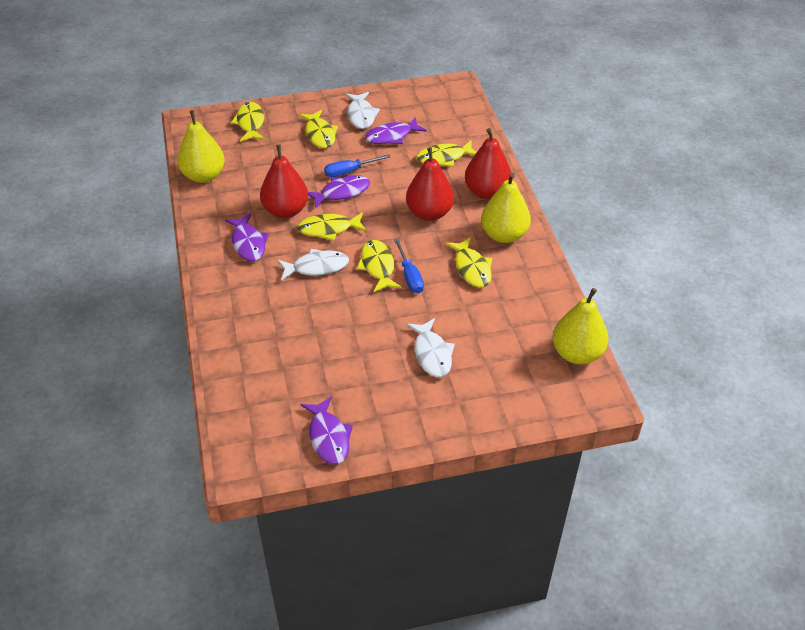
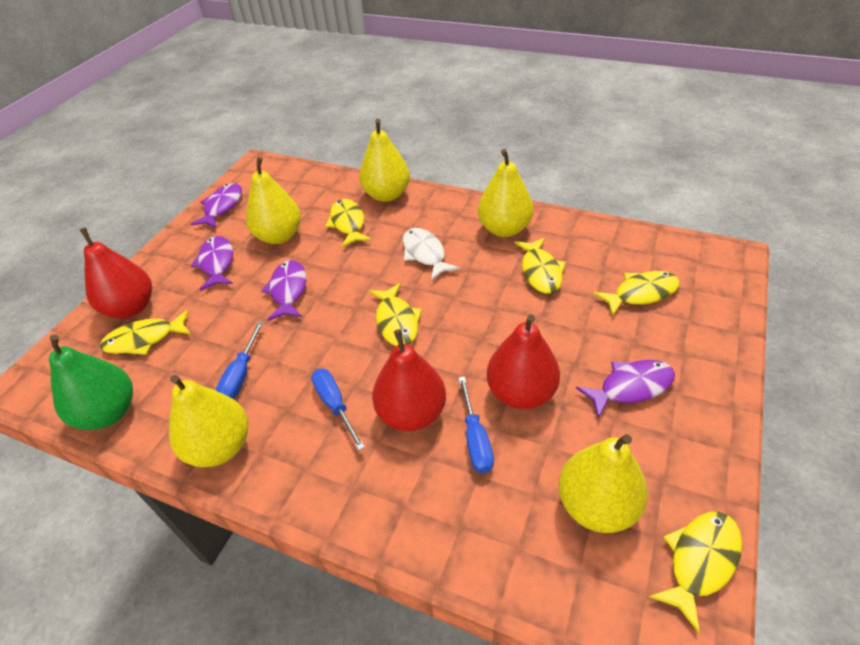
blue screwdriver: [324,154,390,177] [394,238,424,294] = 2 -> [216,322,264,399] [311,369,365,450] [458,376,494,473] = 3
green pear: none = 0 -> [49,335,133,430] = 1
white fish: [277,249,349,281] [346,92,380,129] [406,318,455,377] = 3 -> [403,228,460,281] = 1
yellow pear: [177,110,225,183] [481,173,531,243] [552,288,609,364] = 3 -> [169,375,249,467] [246,157,301,244] [359,119,410,202] [478,149,533,237] [559,434,648,533] = 5

